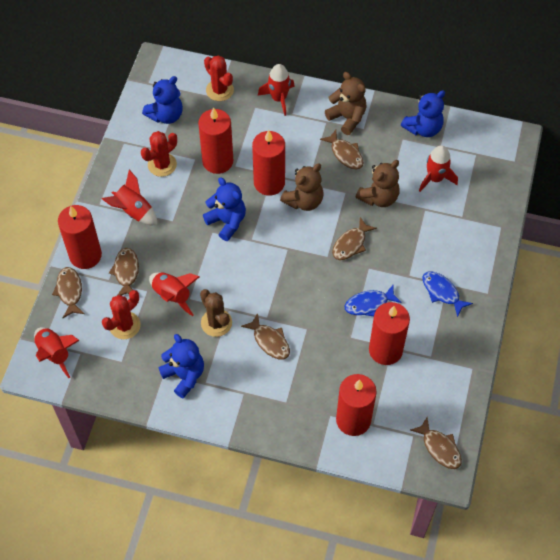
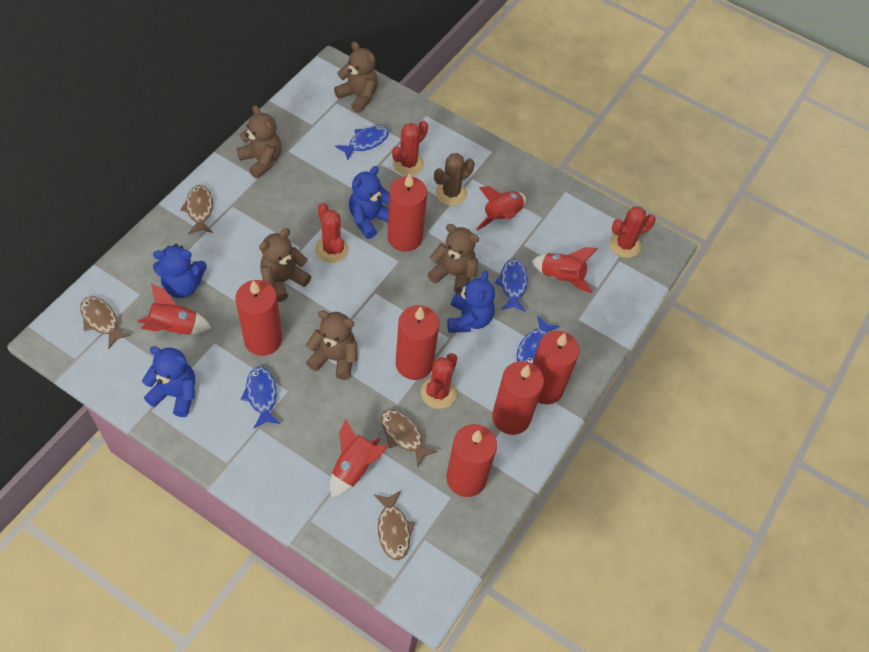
blue fish: [345,285,402,316] [423,272,473,317] = 2 -> [241,367,280,428] [335,126,389,160] [495,259,528,312] [516,316,560,364] = 4
brown fish: [52,267,85,318] [109,248,139,296] [241,313,290,360] [320,130,364,169] [332,217,377,260] [410,417,462,469] = 6 -> [80,296,131,349] [180,185,213,234] [374,491,415,560] [381,409,438,466] = 4
brown teddy bear: [280,163,323,211] [325,72,366,135] [356,160,399,207] = 3 -> [237,105,282,179] [259,228,311,302] [306,310,358,380] [334,41,378,113] [427,224,479,294] = 5
red cactus: [102,290,141,339] [141,131,177,177] [204,55,234,101] = 3 -> [315,203,349,263] [392,121,428,176] [421,353,458,409] [609,206,656,258] = 4
red candle: [58,205,102,269] [198,107,233,174] [252,130,285,196] [336,374,377,436] [369,302,410,365] = 5 -> [235,280,282,356] [388,173,427,252] [396,305,439,380] [446,424,497,497] [492,361,544,435] [533,331,580,404] = 6
red rocket: [34,327,80,378] [102,169,157,225] [149,272,199,316] [258,64,295,116] [419,145,458,192] = 5 -> [138,284,211,335] [330,419,388,497] [476,186,526,230] [532,247,598,293] = 4

